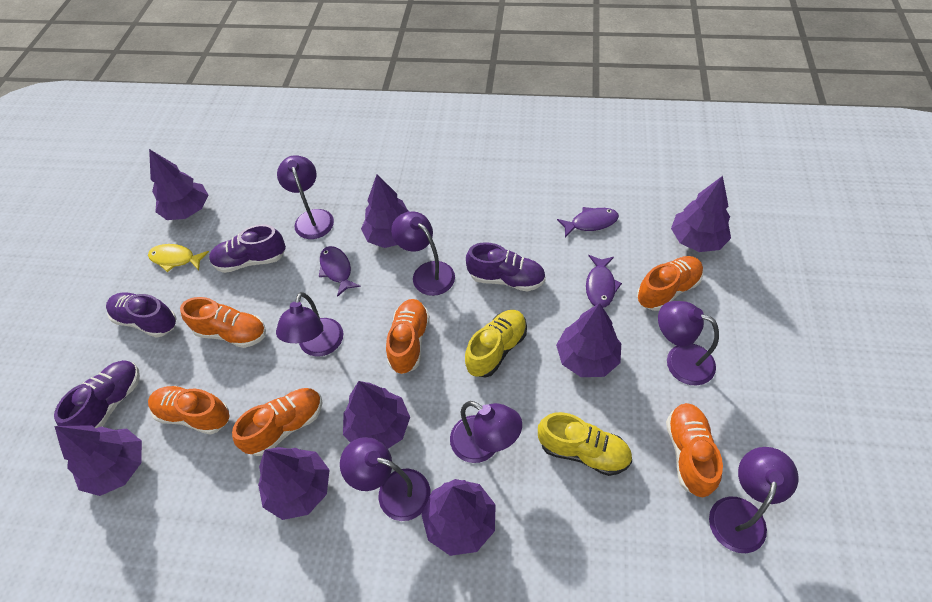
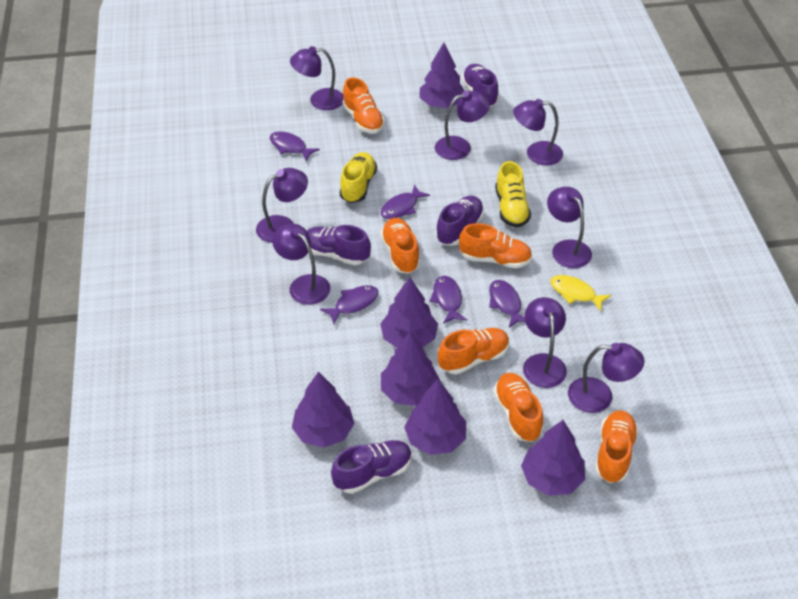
purple fish: [319,246,361,297] [557,207,619,237] [586,255,622,308] = 3 -> [270,131,320,161] [320,285,379,324] [381,184,430,219] [429,276,467,324] [489,280,525,328] = 5
purple lamp: [276,292,343,357] [277,155,334,239] [340,437,431,521] [391,211,455,296] [450,401,522,463] [658,301,719,386] [709,447,798,553] = 7 -> [256,168,308,243] [272,224,330,305] [290,46,344,110] [435,91,490,160] [513,99,563,166] [523,297,567,388] [547,187,592,268] [568,343,645,413] = 8
purple tree: [54,425,142,496] [149,149,208,220] [258,447,329,520] [343,381,410,449] [361,174,410,248] [422,479,496,556] [556,303,621,377] [671,176,731,252] = 8 -> [292,372,354,448] [380,277,438,348] [381,331,440,406] [404,379,466,455] [419,43,464,108] [521,420,585,496] = 6

